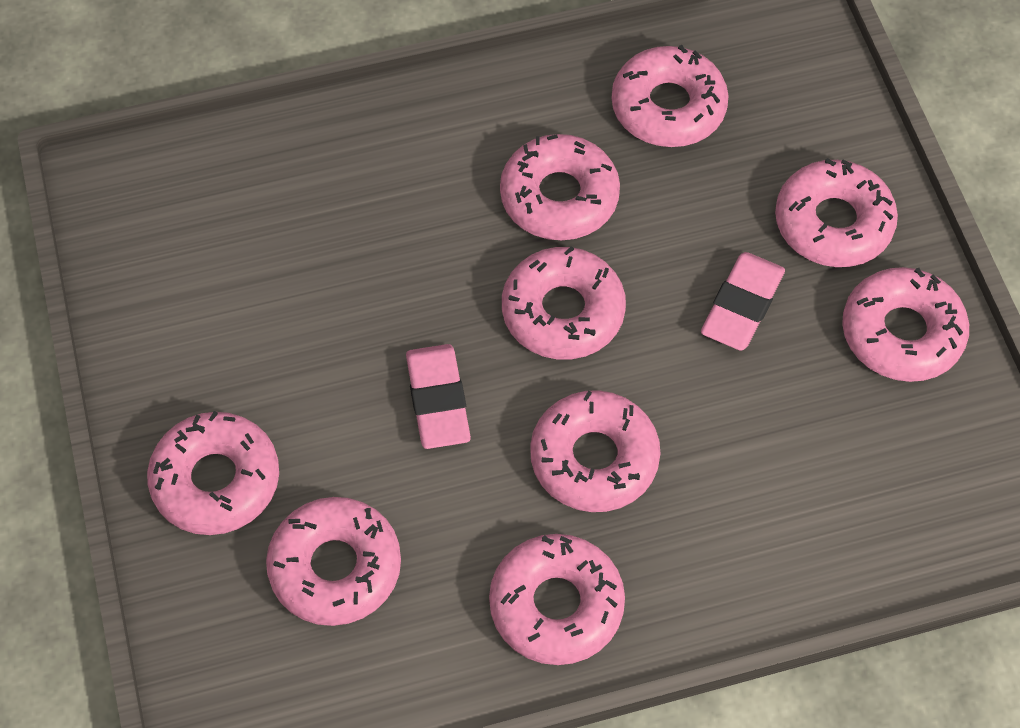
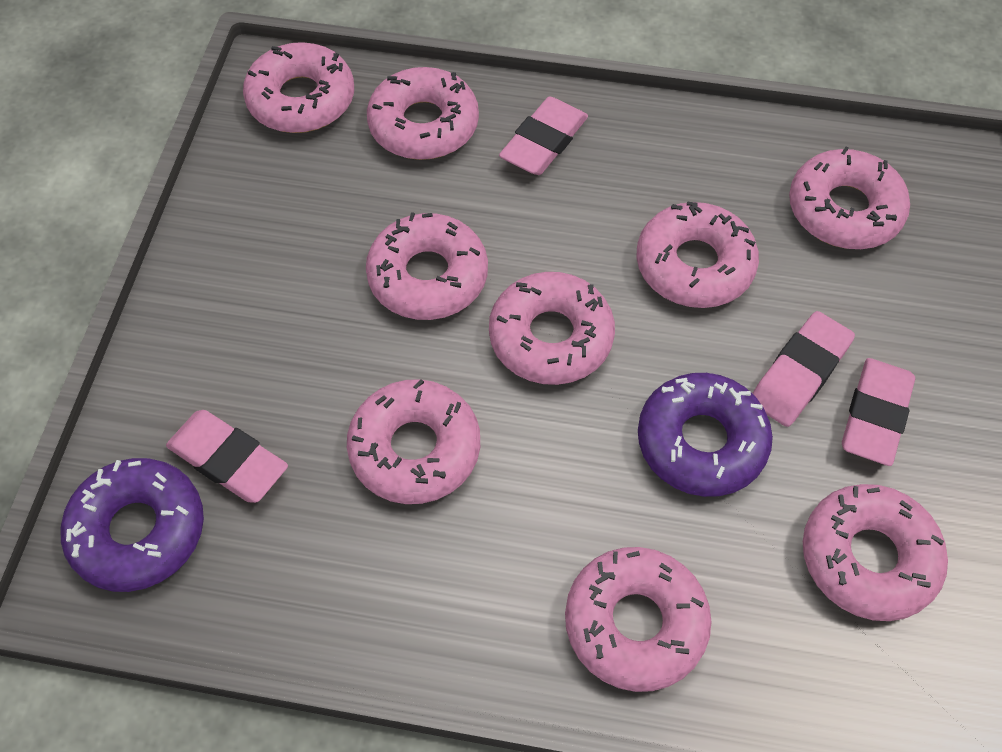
pink eraser: [406,344,471,449] [701,252,785,351] = 2 -> [166,410,288,503] [499,97,588,175] [752,311,855,427] [842,358,915,466] = 4
purple donut: none = 0 -> [61,458,204,592] [638,373,773,497] = 2

